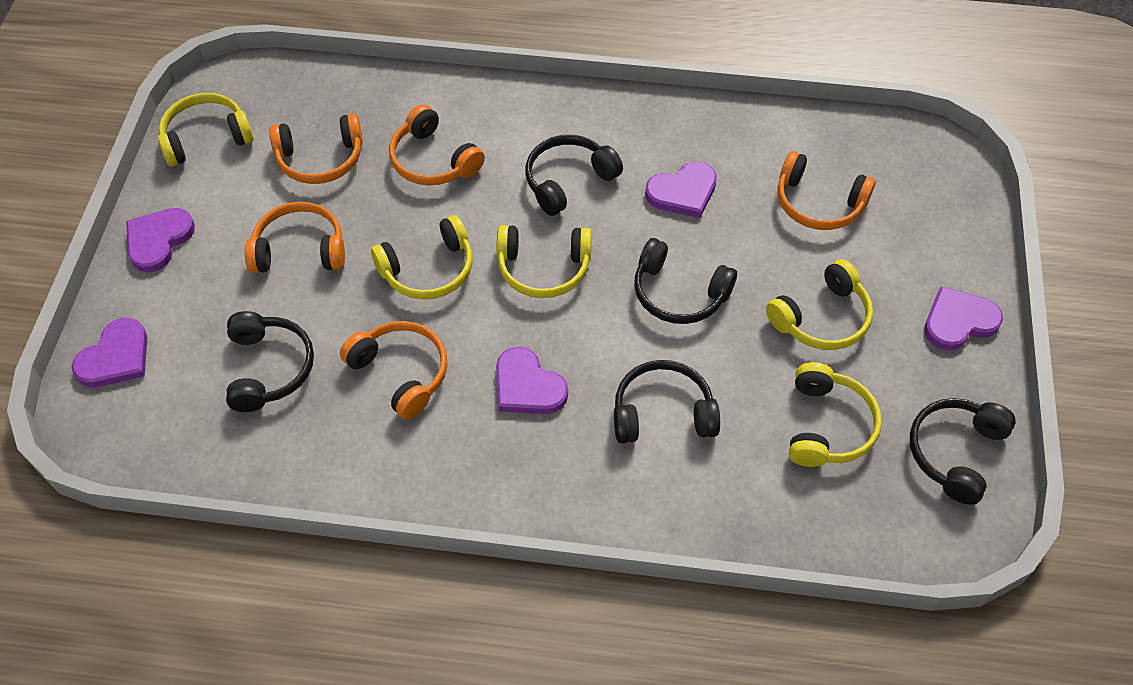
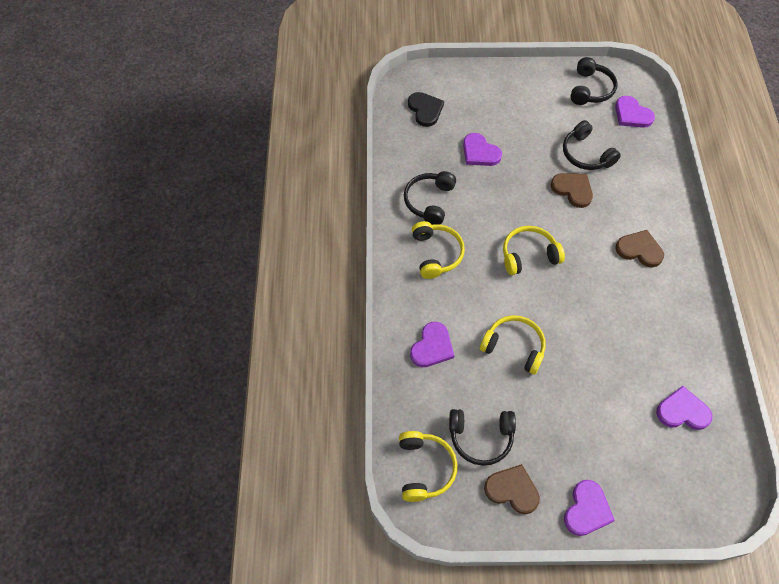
black headphones: [226,311,314,412] [525,135,623,216] [614,360,720,443] [634,238,737,324] [910,398,1016,505] = 5 -> [404,171,456,225] [449,409,516,466] [563,120,621,170] [570,57,617,105] = 4
black heart: none = 0 -> [408,92,444,127] = 1
brown heart: none = 0 -> [484,464,540,514] [551,173,593,208] [615,230,664,267] = 3
orange headphones: [245,202,345,273] [269,113,363,184] [340,321,447,419] [389,104,485,186] [778,151,875,230] = 5 -> none = 0
yellow headphones: [158,93,254,167] [371,215,473,300] [497,225,592,298] [766,259,873,350] [789,362,882,467] = 5 -> [399,431,457,502] [412,221,465,279] [480,315,546,374] [503,226,565,275] = 4

